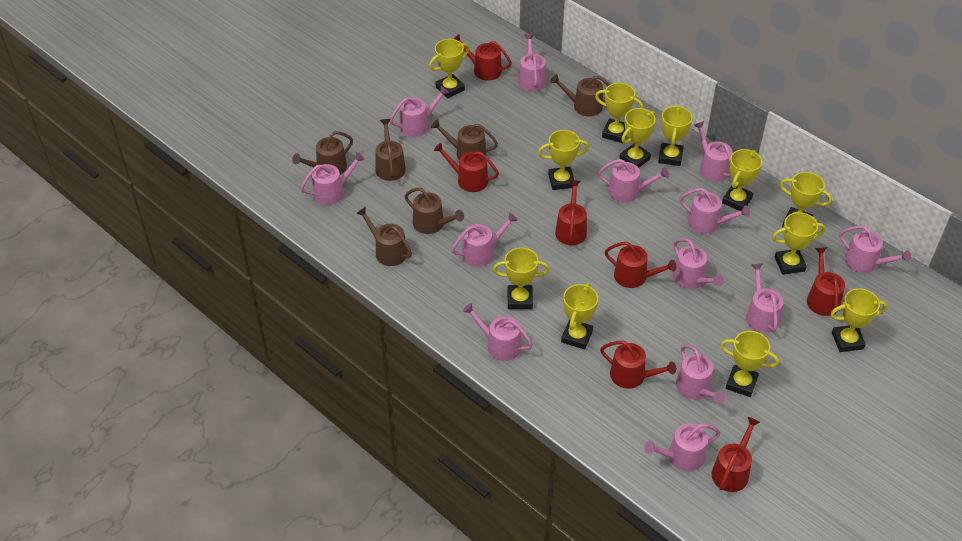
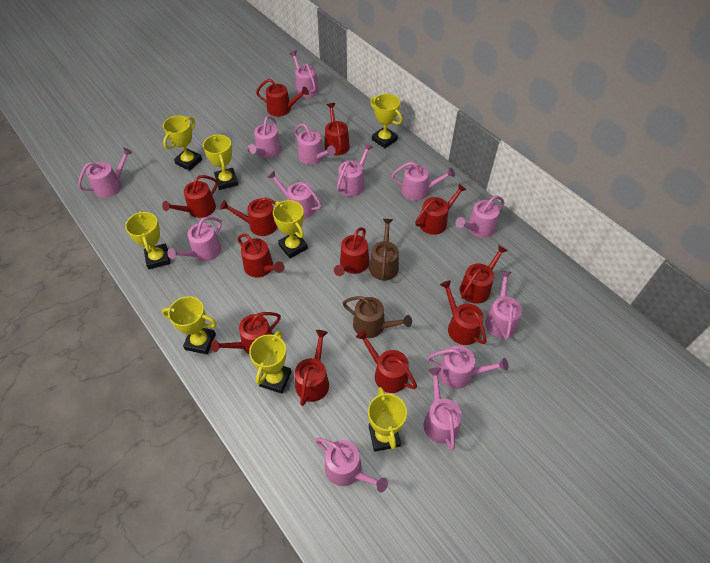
brown watering can: [292,131,353,175] [356,207,412,266] [376,119,406,181] [405,188,464,234] [431,119,498,161] [550,74,610,116] = 6 -> [343,296,412,338] [369,219,399,280] = 2
red watering can: [434,143,499,192] [454,34,512,81] [555,180,587,245] [600,341,676,389] [605,242,677,288] [711,417,760,492] [807,247,845,316] = 7 -> [162,175,218,218] [211,312,281,354] [220,197,277,236] [238,234,284,277] [256,79,309,117] [295,330,329,406] [325,103,350,155] [334,227,369,276] [356,330,417,393] [415,184,467,235] [440,280,487,345] [460,245,508,304] = 12
yellow trophy: [429,39,469,98] [493,247,549,309] [538,130,589,190] [561,283,598,349] [595,83,643,143] [619,108,656,168] [658,105,693,166] [721,331,779,397] [722,149,762,211] [772,212,825,275] [780,172,832,227] [831,288,887,352] = 12 -> [125,211,170,269] [162,296,217,354] [163,115,202,171] [203,134,238,190] [249,330,291,393] [273,200,308,258] [368,387,407,452] [370,94,403,148] = 8

